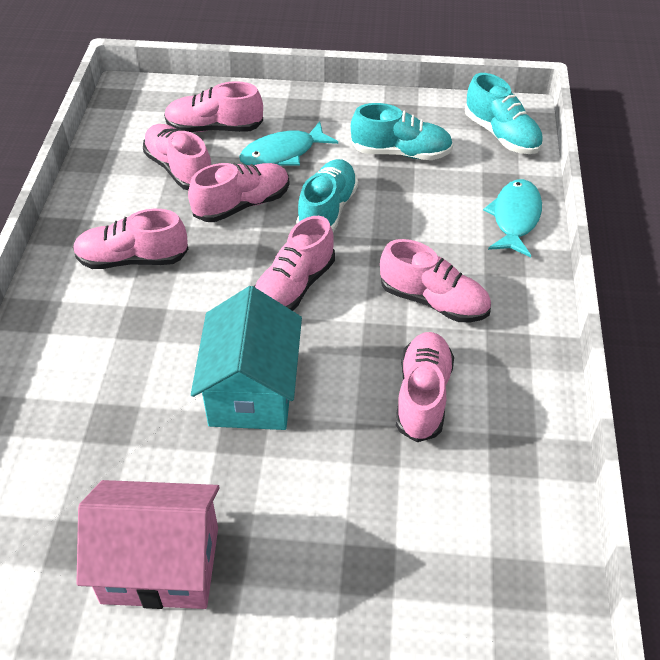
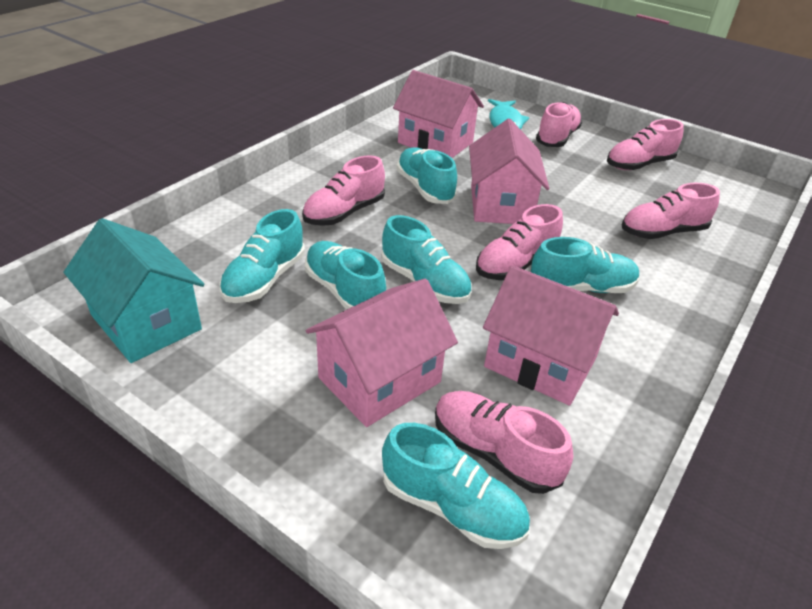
pink house: [76,480,220,609] = 1 -> [306,279,458,427] [393,70,484,158] [469,119,549,224] [483,265,619,406] = 4
pink shoe: [73,209,188,269] [143,124,211,190] [164,81,263,132] [188,163,290,222] [254,216,335,311] [380,239,491,322] [396,332,454,442] = 7 -> [302,155,385,226] [435,391,573,494] [476,204,563,280] [536,102,582,147] [607,119,684,170] [622,183,720,239] = 6
turquoise fish: [239,121,338,166] [483,179,542,257] = 2 -> [488,99,529,129] = 1
turquoise shoe: [296,159,358,233] [351,103,453,160] [465,73,543,154] = 3 -> [219,209,305,303] [305,241,386,310] [381,215,472,304] [382,423,530,549] [396,147,457,204] [531,237,640,293] = 6

